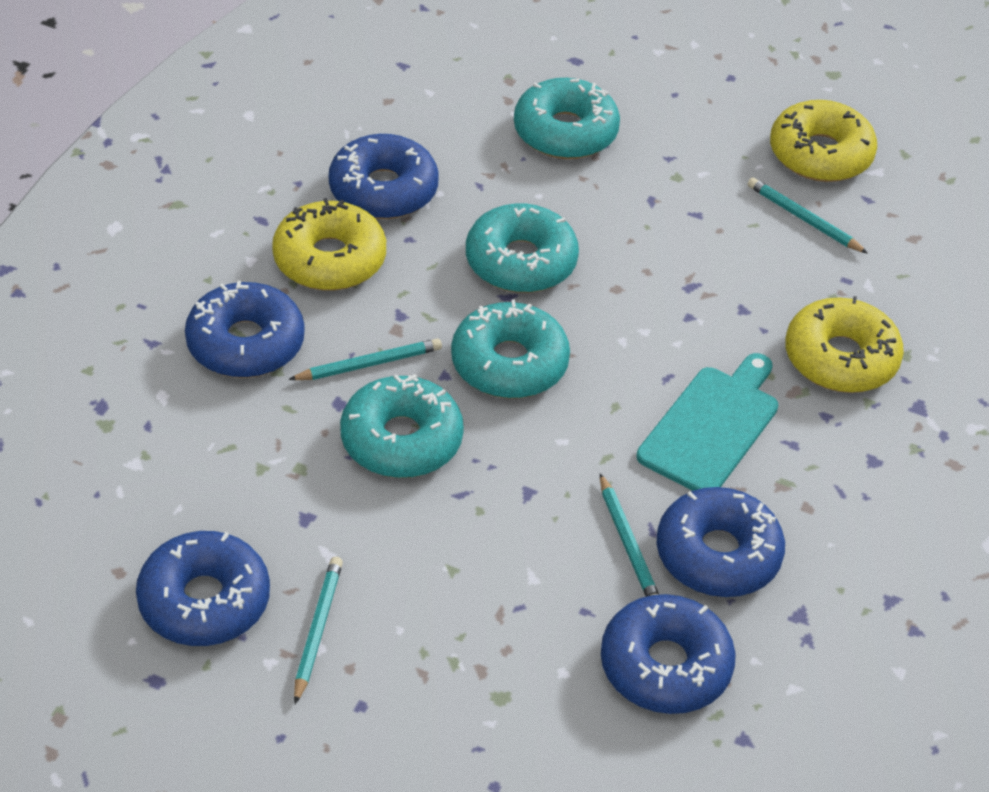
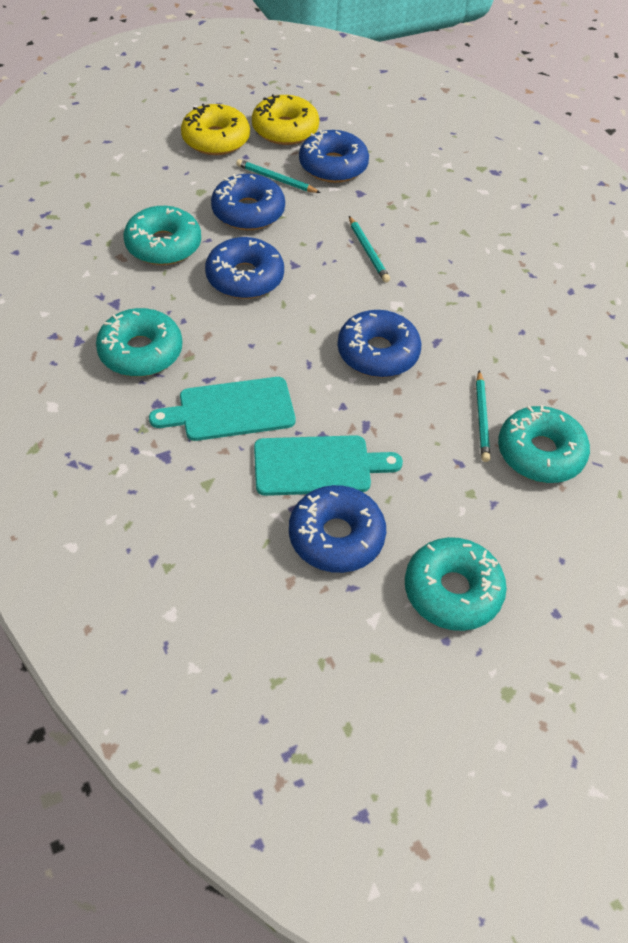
turquoise cutting board: [636,353,778,491] = 1 -> [149,377,295,441] [254,435,403,496] = 2
turquoise pencil: [288,339,442,380] [294,557,343,704] [600,473,659,597] [747,177,868,254] = 4 -> [236,159,321,193] [349,216,390,283] [476,370,490,462] = 3
yellow donut: [272,198,386,291] [770,100,877,182] [785,296,904,393] = 3 -> [181,104,250,155] [252,94,319,145] = 2

